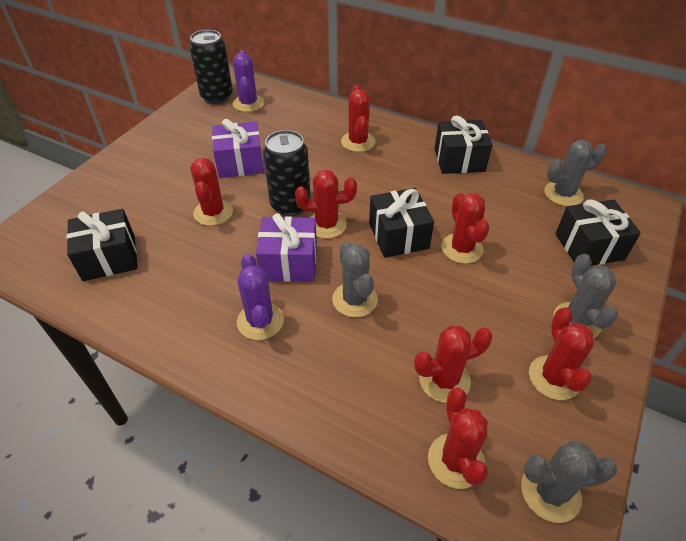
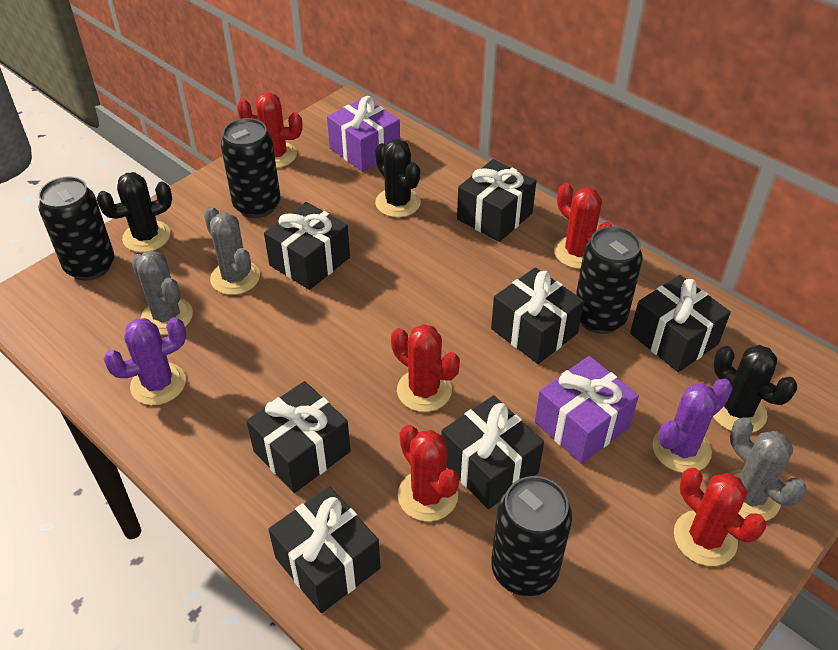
black cactus: none = 0 -> [97,172,172,252] [375,139,421,217] [713,345,797,432] = 3
black can: [189,30,233,104] [263,130,311,216] = 2 -> [38,176,115,281] [221,118,280,218] [491,476,572,596] [576,226,643,334] = 4
black gift: [67,209,138,281] [369,188,434,258] [434,115,493,174] [555,199,641,266] = 4 -> [246,381,351,493] [264,202,350,290] [268,486,380,613] [442,395,544,509] [457,159,536,242] [491,267,584,364] [630,275,731,372] = 7
grey cactus: [332,241,378,317] [521,440,617,523] [544,140,607,206] [553,254,618,338] = 4 -> [131,251,193,335] [204,206,260,295] [730,417,806,521] = 3
red cactus: [190,158,233,226] [295,170,357,239] [341,85,375,152] [414,325,493,403] [428,388,488,489] [441,193,490,264] [529,307,594,400] = 7 -> [237,92,303,168] [391,324,460,412] [398,425,459,522] [554,183,612,269] [674,468,766,566] = 5

